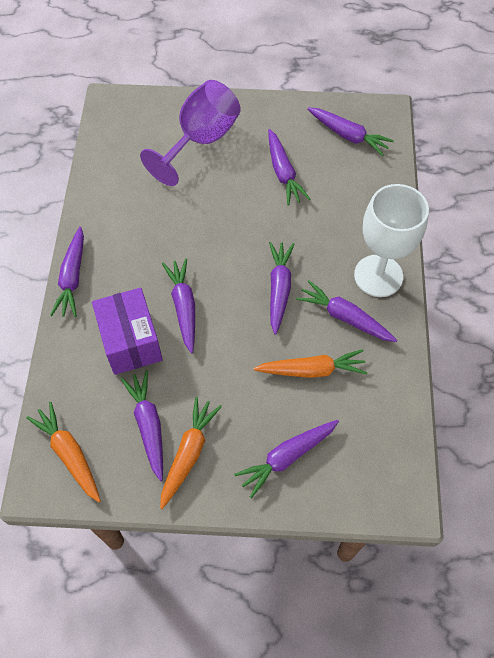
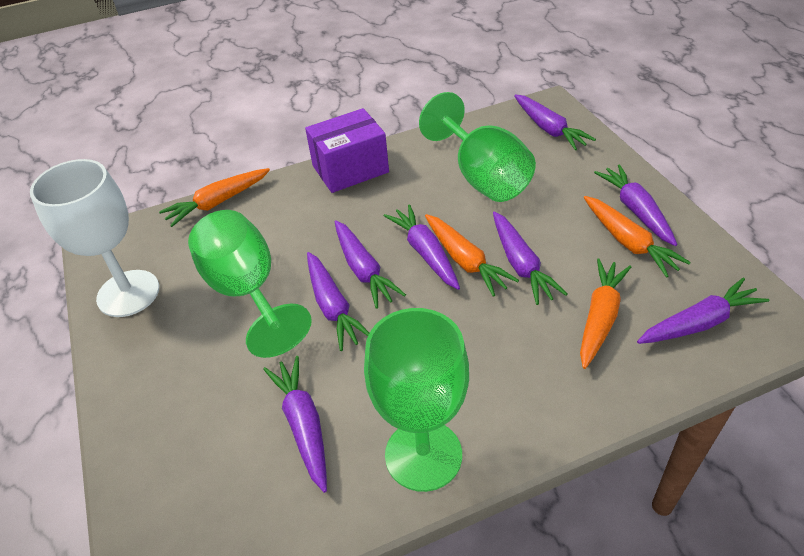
green goblet: none = 0 -> [188,210,312,358] [364,308,469,492] [419,92,536,202] = 3
orange carrot: [26,401,101,502] [160,397,222,509] [253,349,367,378] = 3 -> [159,168,270,227] [425,214,519,297] [580,259,631,369] [584,196,691,278] = 4
purple goblet: [140,80,241,186] = 1 -> none = 0

